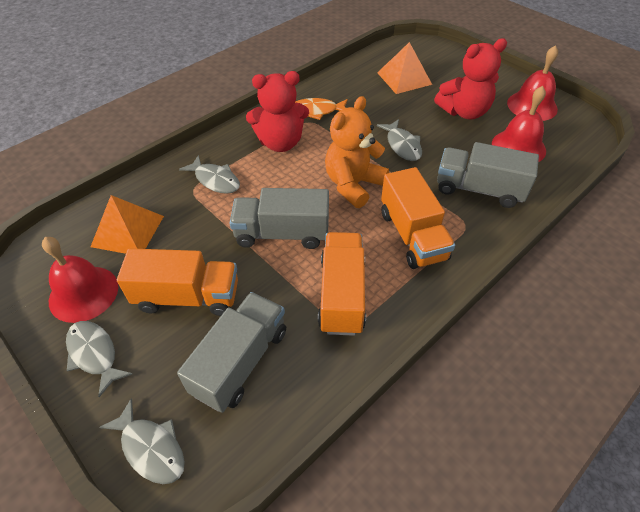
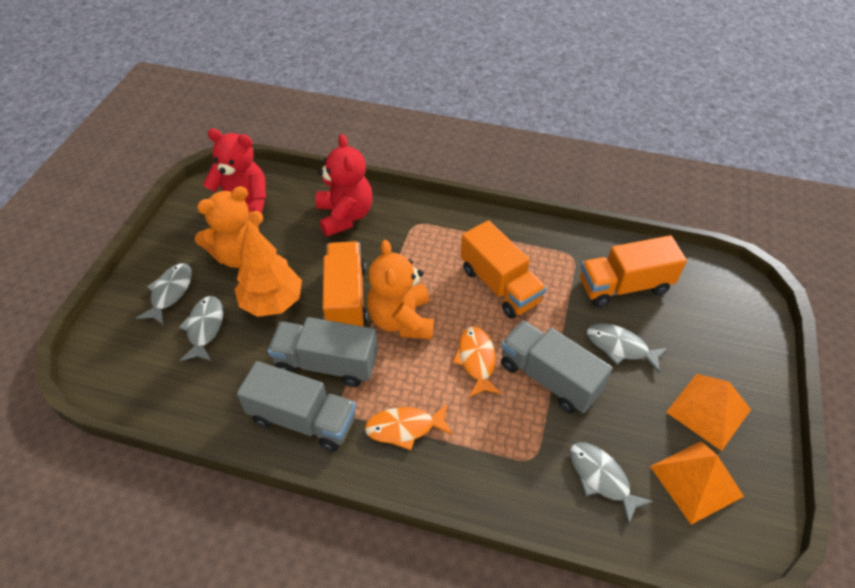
orange fish: [295,98,348,120] = 1 -> [365,404,453,450] [453,326,501,397] = 2
orange teddy bear: [325,96,389,208] = 1 -> [195,186,263,268] [367,240,434,339] = 2
orange tree: none = 0 -> [234,222,302,317] = 1
red bell: [42,237,118,323] [492,86,546,162] [507,45,558,121] = 3 -> none = 0

